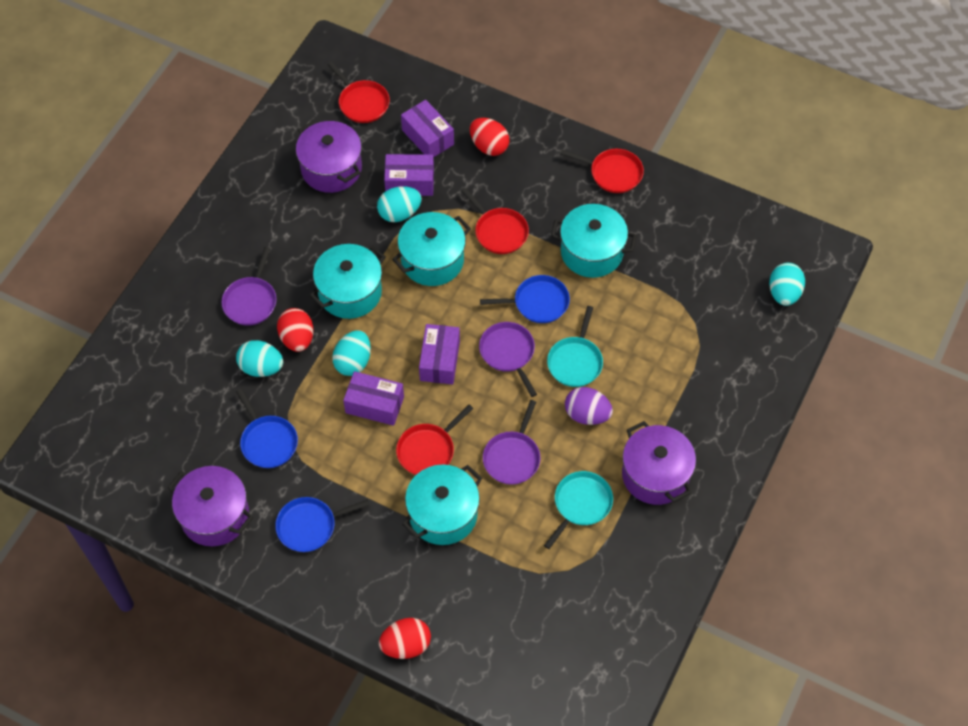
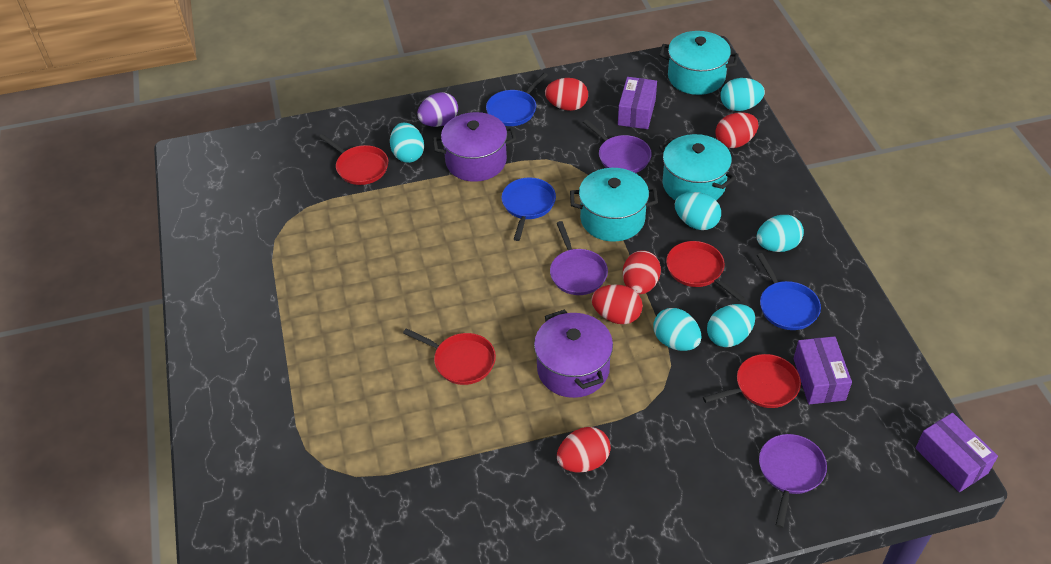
purple box: [343,371,404,426] [384,154,434,196] [401,100,454,158] [419,324,460,384] = 4 -> [618,77,657,129] [793,336,852,404] [915,413,998,492] = 3
purple pot: [168,466,253,546] [296,121,362,193] [622,421,696,505] = 3 -> [433,112,516,182] [534,309,613,398] = 2
red egg: [277,308,313,352] [379,618,431,659] [470,118,509,156] = 3 -> [545,78,588,111] [557,427,611,472] [591,284,643,324] [623,250,661,294] [715,112,758,148] = 5
turquoise egg: [236,340,283,377] [332,331,371,376] [377,186,422,222] [769,263,805,306] = 4 -> [390,123,424,163] [653,308,701,351] [675,192,721,230] [707,304,755,347] [720,78,765,111] [757,215,804,252] = 6
turquoise pan: [544,471,613,549] [547,306,603,387] = 2 -> none = 0
turquoise pot: [310,244,386,319] [392,212,471,286] [402,465,482,545] [551,204,637,278] = 4 -> [570,168,658,242] [659,31,739,95] [659,134,736,201] = 3

